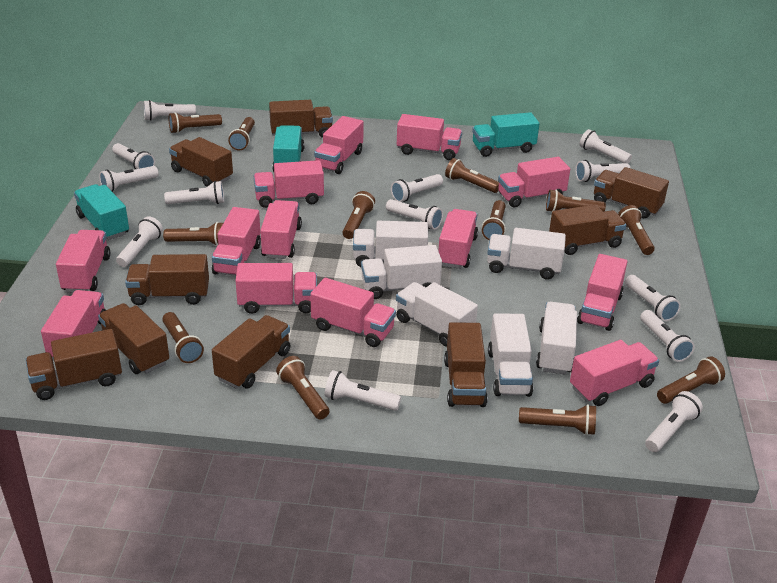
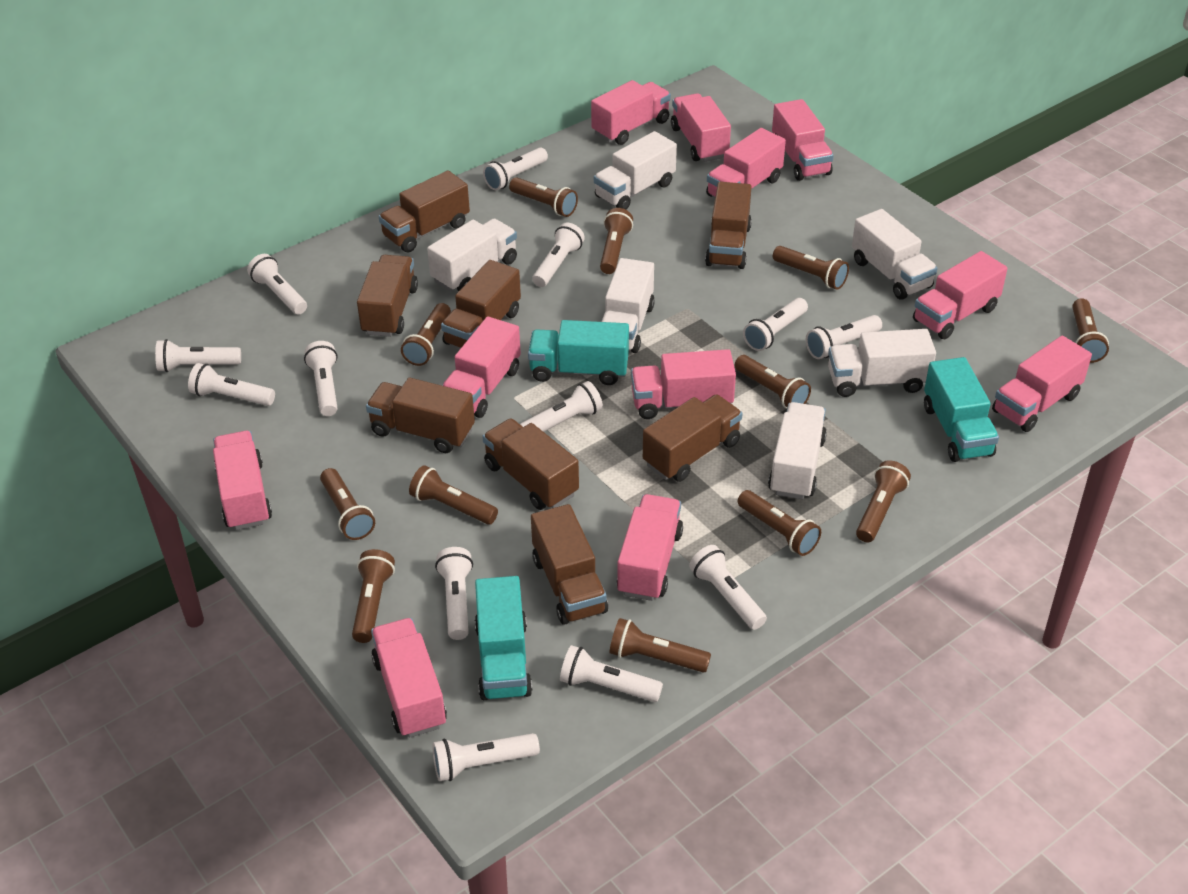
brown truck: [25,329,122,400] [98,303,169,374] [125,254,209,305] [169,137,233,187] [212,315,290,389] [269,100,333,138] [444,322,488,407] [549,204,626,255] [594,167,669,218] = 9 -> [357,255,418,337] [366,378,475,453] [379,170,470,253] [441,260,521,348] [482,418,579,510] [531,504,608,625] [643,394,743,482] [705,182,752,269] = 8
pink truck: [41,290,106,361] [56,230,110,292] [212,207,261,276] [236,263,317,314] [253,160,324,208] [260,200,302,259] [310,278,396,347] [314,116,364,174] [397,114,462,160] [438,209,478,269] [498,157,570,207] [570,340,659,406] [577,254,627,331] = 13 -> [213,431,272,530] [371,618,447,737] [442,317,521,418] [591,80,671,145] [617,494,683,601] [631,349,736,419] [671,93,731,162] [706,128,786,197] [772,99,834,181] [913,251,1008,339] [992,336,1092,432] = 11

